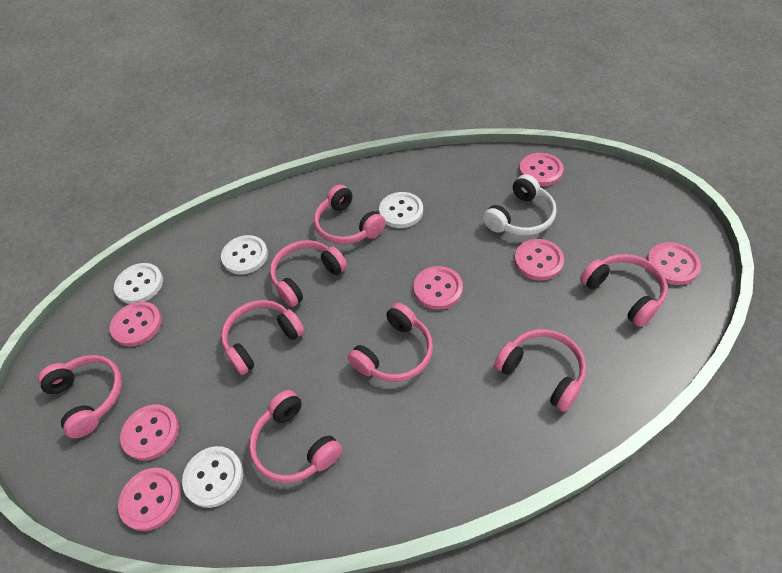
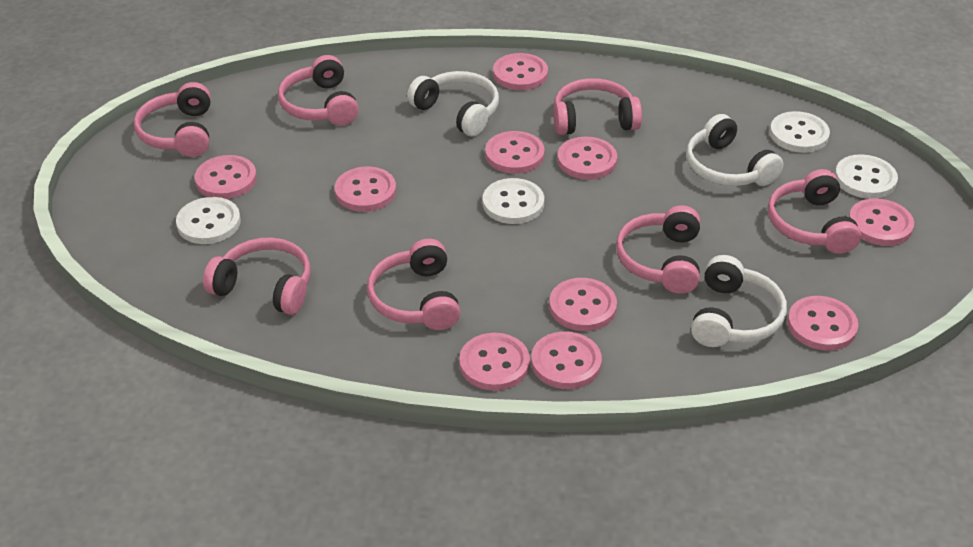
pink button: [110,301,162,347] [118,468,181,531] [120,404,179,461] [414,266,463,310] [514,239,564,280] [519,153,564,186] [647,242,701,285] = 7 -> [195,155,257,199] [335,167,396,212] [459,333,530,391] [485,131,545,174] [493,53,548,90] [531,331,602,389] [549,278,617,331] [557,137,617,180] [787,296,858,351] [849,198,914,246] = 10
pink headphones: [38,355,122,438] [221,300,305,375] [249,390,342,483] [270,240,347,307] [314,185,386,245] [348,303,433,382] [494,329,586,412] [580,254,667,327] = 8 -> [134,82,211,157] [203,238,311,315] [278,55,359,126] [367,239,460,330] [553,78,642,135] [616,205,700,294] [768,169,861,254] = 7
white headphones: [483,174,557,236] = 1 -> [407,71,499,136] [686,114,783,186] [691,255,787,347] = 3

